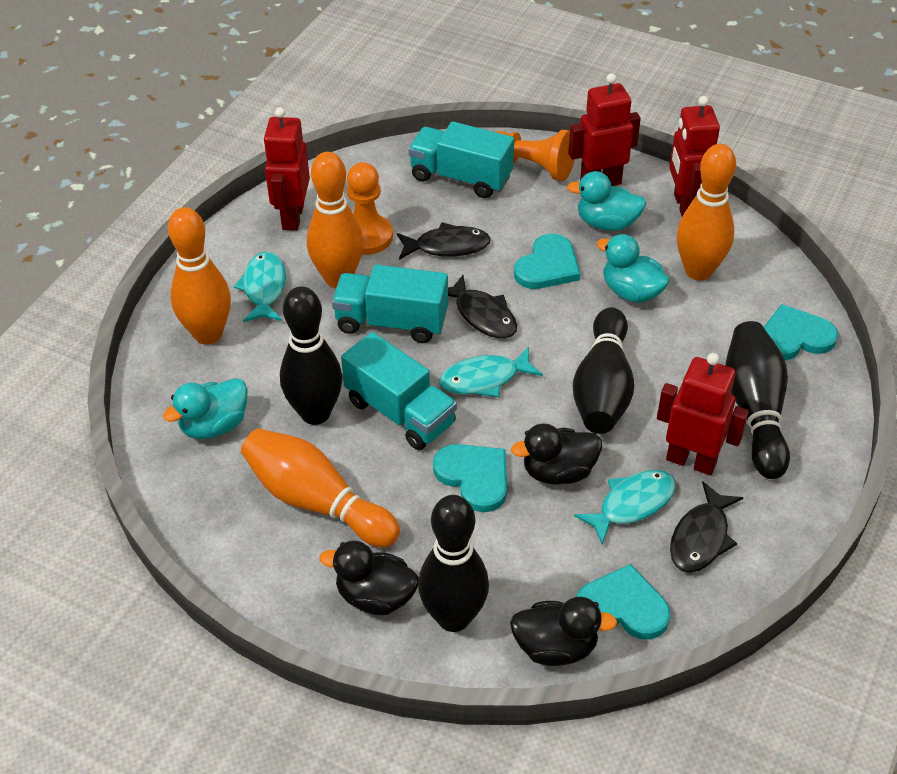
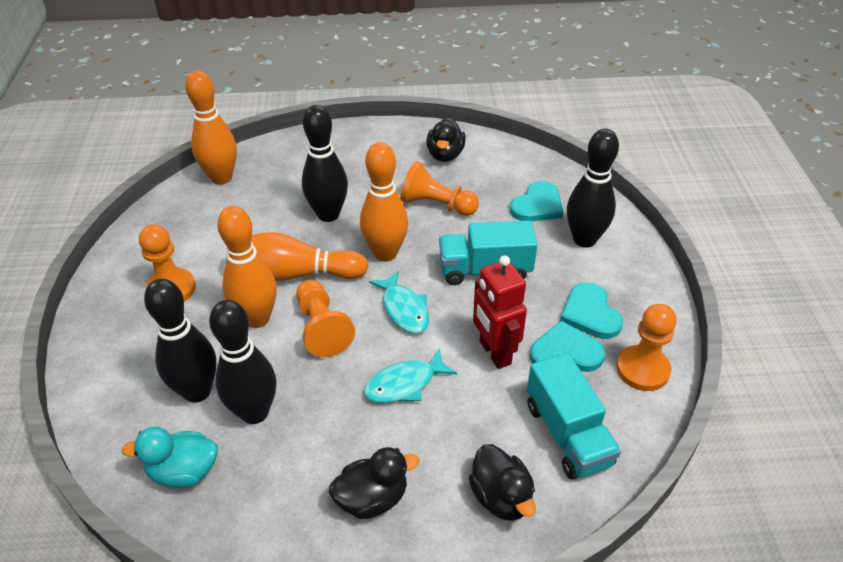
black fish: [397,222,491,260] [448,275,517,338] [670,481,743,573] = 3 -> none = 0
orange pawn: [347,162,393,255] [496,130,575,181] = 2 -> [139,224,196,302] [296,280,355,357] [400,161,479,216] [616,304,677,391] = 4
red robot: [263,107,310,231] [568,73,641,186] [657,353,749,475] [669,96,720,216] = 4 -> [473,255,527,369] = 1
turquoise duck: [163,378,248,439] [567,171,646,231] [597,234,670,303] = 3 -> [122,427,218,488] = 1
turquoise fish: [234,251,286,322] [439,347,543,397] [574,470,676,545] = 3 -> [364,348,457,403] [369,271,429,334] = 2
turquoise heart: [433,444,507,512] [514,234,580,289] [576,564,671,639] [764,304,838,360] = 4 -> [510,181,563,222] [530,321,605,372] [560,282,623,339] = 3
turquoise truck: [332,265,448,343] [341,332,457,450] [408,121,514,198] = 3 -> [439,220,538,285] [527,353,621,480] = 2

